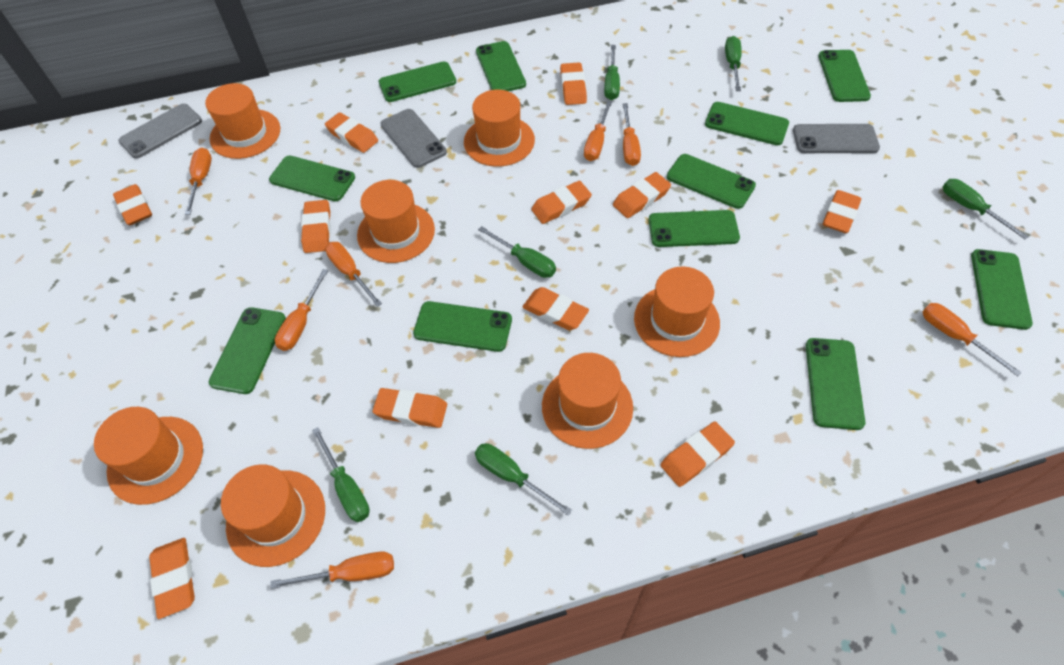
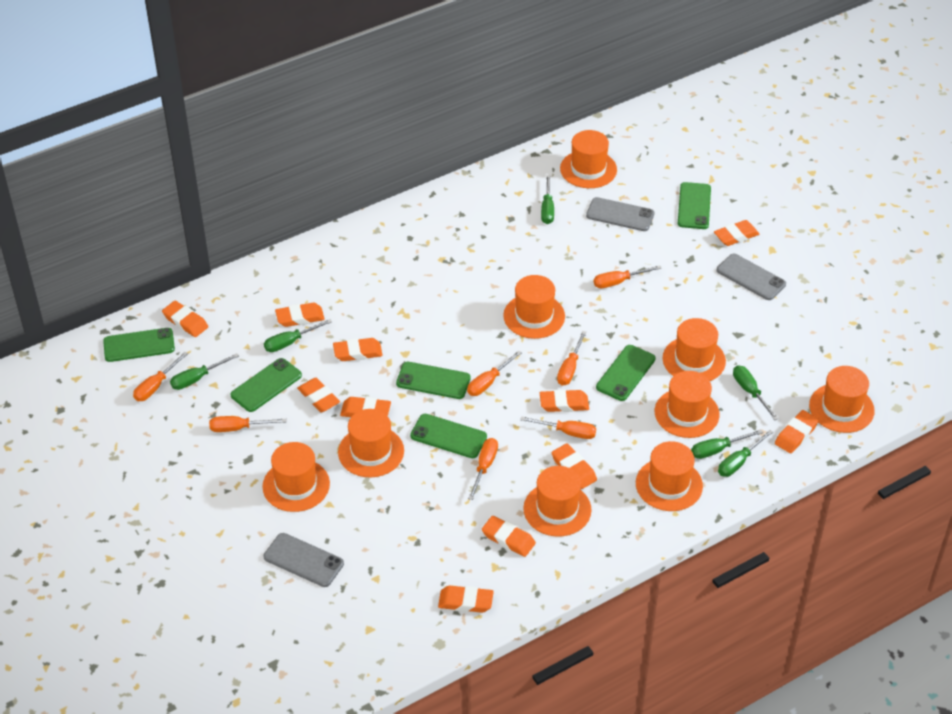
green phone: [209,307,286,394] [269,156,355,201] [379,61,456,102] [413,301,512,352] [476,41,526,91] [649,210,740,247] [667,154,756,209] [705,102,789,145] [806,338,865,430] [818,50,871,102] [971,249,1033,330] = 11 -> [103,328,175,362] [231,358,302,412] [396,362,471,399] [410,414,487,458] [596,345,656,401] [678,182,711,229] = 6
orange hat: [94,407,203,505] [205,83,280,159] [221,465,325,567] [357,180,435,263] [464,90,535,167] [542,353,633,449] [634,266,720,357] = 7 -> [262,442,330,512] [338,409,404,478] [503,275,565,339] [523,466,592,537] [560,130,617,188] [636,441,703,511] [655,371,720,438] [662,318,726,381] [809,366,875,433] = 9

